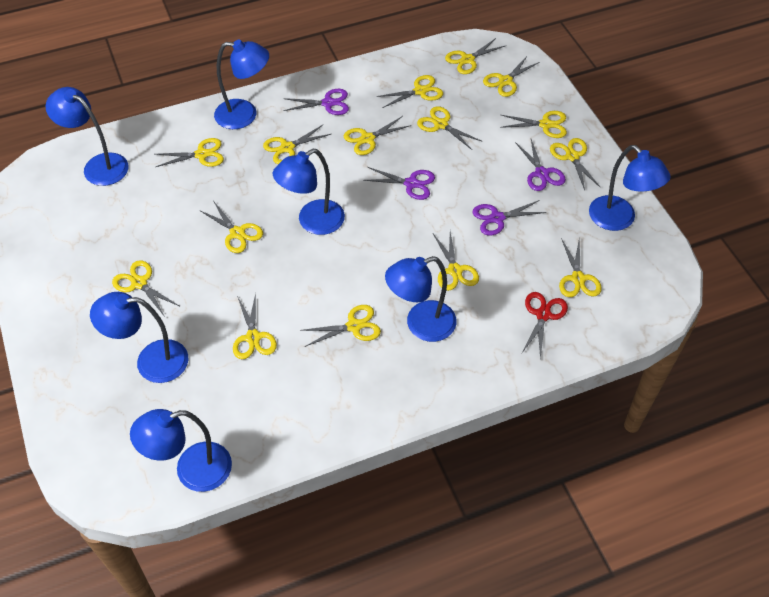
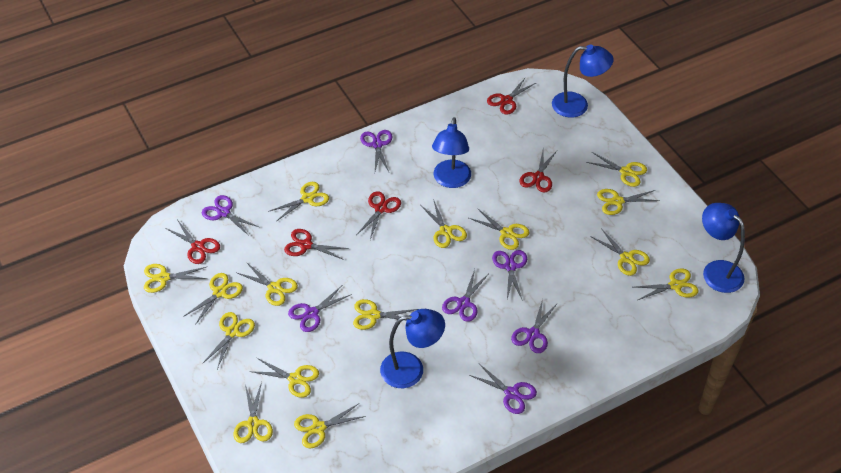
blue lamp: [46,87,128,186] [90,292,189,383] [130,409,232,492] [214,40,269,129] [273,149,345,235] [385,256,457,342] [589,145,671,231] = 7 -> [380,309,445,388] [432,117,471,188] [552,44,614,118] [702,203,745,293] = 4
purple scissors: [283,89,349,115] [363,167,435,200] [472,200,547,235] [515,139,566,191] = 4 -> [202,195,259,236] [288,286,352,332] [360,130,392,172] [442,269,488,322] [469,364,537,414] [492,250,527,301] [511,299,558,353] = 7
red scissors: [522,292,568,360] = 1 -> [165,220,220,264] [284,229,349,260] [356,191,401,240] [487,77,536,115] [519,150,557,192] = 5

